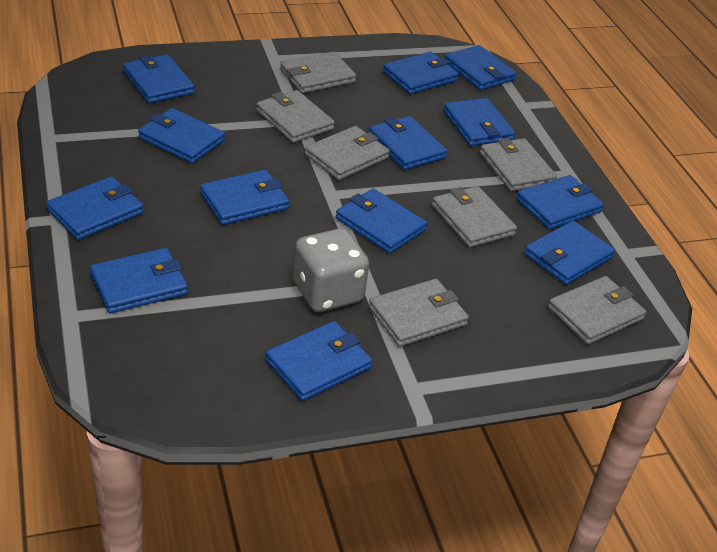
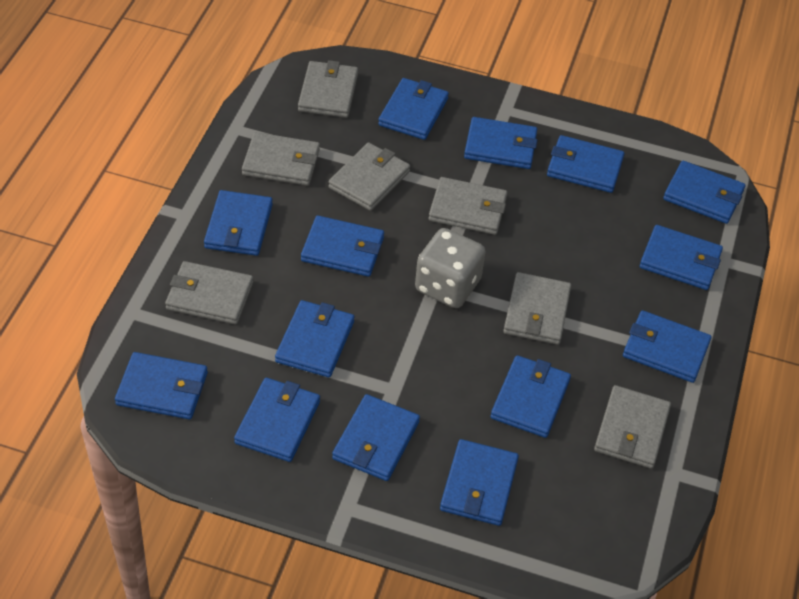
blue wallet: [46,176,143,240] [90,248,188,313] [123,54,195,103] [138,108,225,163] [200,170,290,225] [265,321,372,401] [336,188,427,254] [368,116,447,170] [383,52,459,94] [443,98,515,146] [445,45,516,90] [516,175,604,229] [524,221,615,285] = 13 -> [115,352,208,419] [204,190,273,256] [234,378,320,462] [275,300,354,377] [301,216,384,277] [332,394,420,481] [378,78,449,140] [440,439,519,526] [464,117,537,169] [490,355,571,438] [547,135,624,193] [623,310,711,383] [640,225,723,290] [663,161,745,224] = 14

